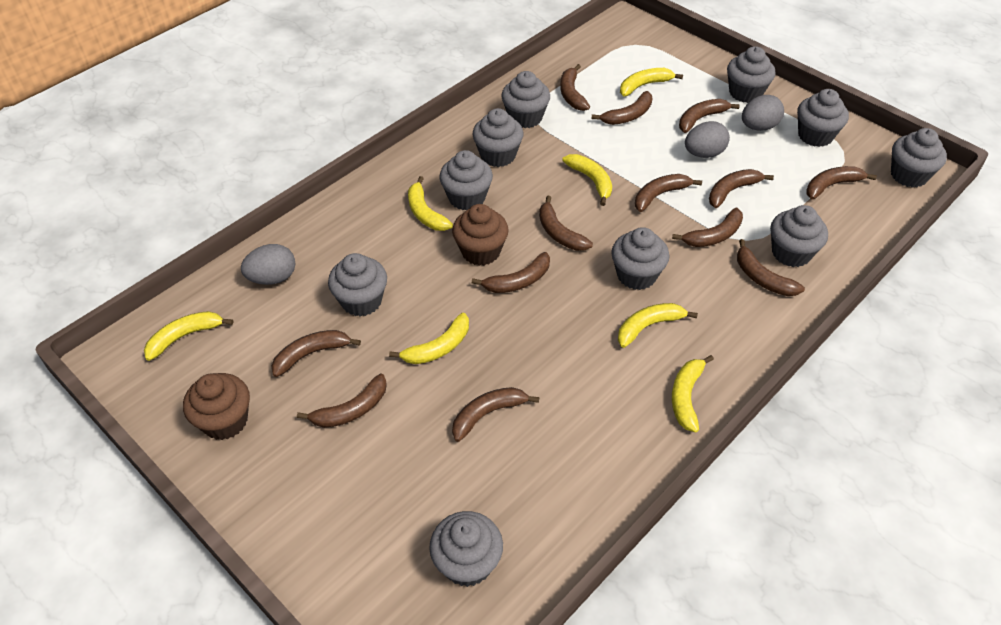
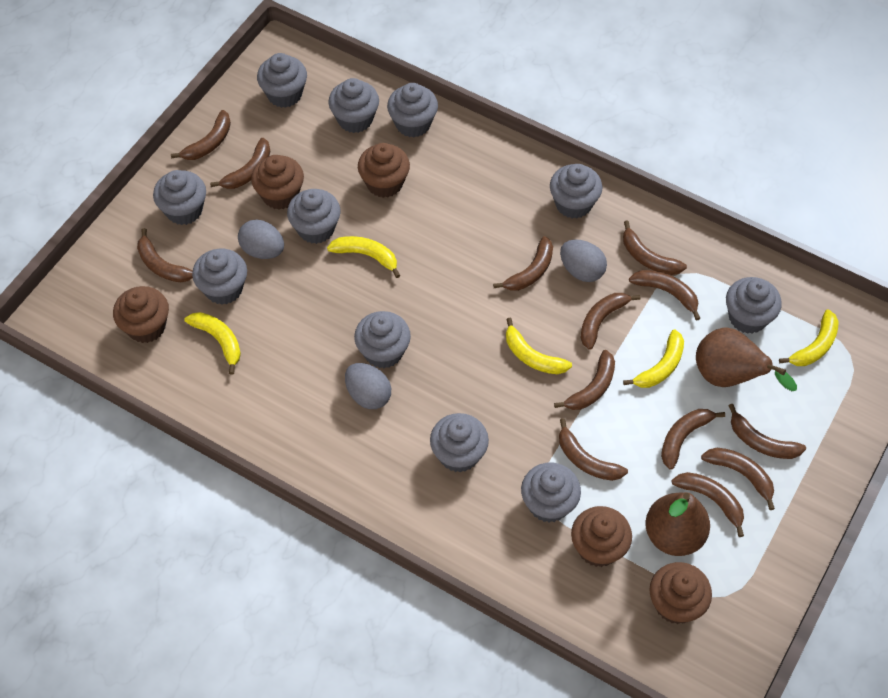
brown cupcake: [183,373,250,440] [452,204,509,266] = 2 -> [113,286,169,343] [251,155,304,210] [358,143,410,198] [571,506,632,567] [649,562,712,624] = 5
brown pear: none = 0 -> [645,492,710,556] [696,327,797,391] = 2
grey cupcake: [328,253,387,317] [429,511,503,587] [439,150,493,210] [473,108,523,167] [501,71,550,128] [611,227,669,290] [727,46,775,103] [770,205,828,267] [797,89,849,147] [891,128,947,188] = 10 -> [153,170,206,225] [192,249,247,305] [257,53,307,108] [287,189,341,244] [328,78,379,133] [354,311,411,369] [387,83,438,138] [430,413,489,473] [521,463,581,523] [550,164,602,219] [726,277,782,334] = 11
yellow banana: [144,311,233,361] [389,313,469,364] [408,176,453,231] [562,154,612,206] [618,303,698,348] [620,68,683,96] [672,355,714,433] = 7 -> [184,312,241,375] [327,236,400,278] [506,318,572,374] [623,329,684,388] [779,309,838,366] = 5

